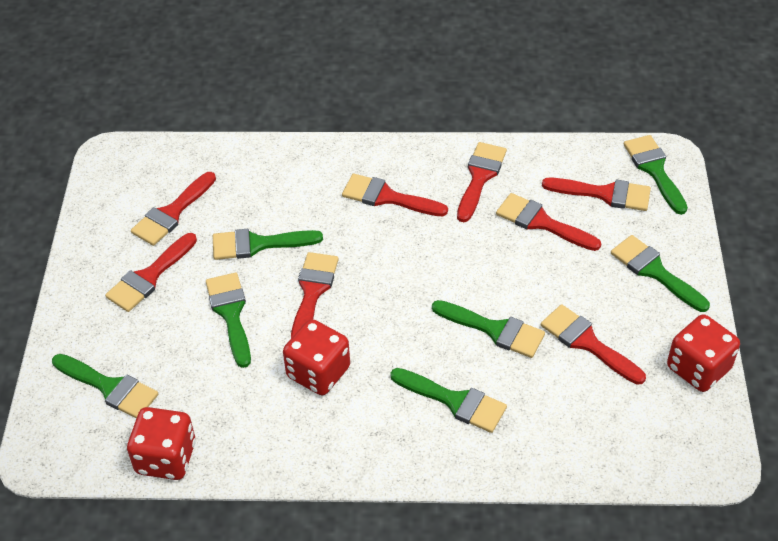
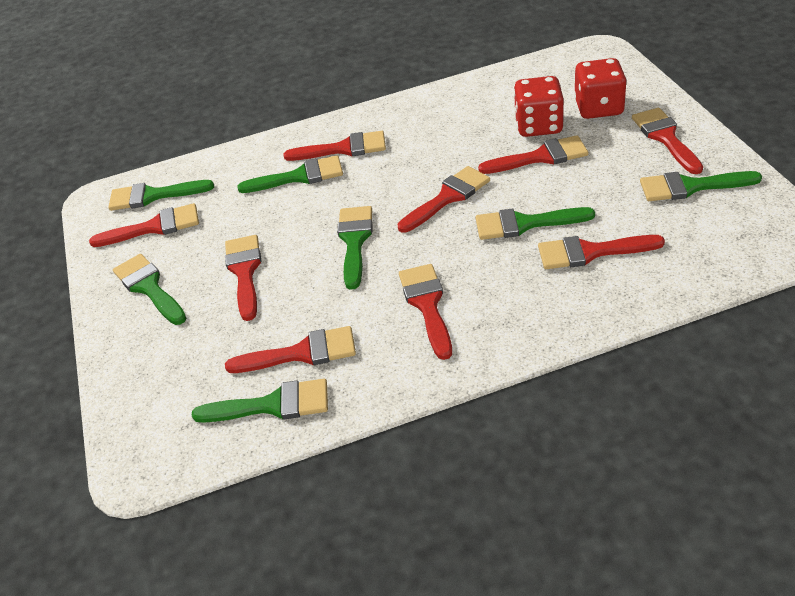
red brush: [105,233,197,312] [131,172,216,246] [291,252,339,338] [342,174,448,216] [457,142,507,222] [496,193,601,251] [541,304,646,385] [542,178,651,211] = 8 -> [89,203,199,247] [225,235,261,321] [225,326,356,373] [284,131,386,161] [398,166,490,233] [399,264,452,360] [478,135,588,174] [538,235,665,269] [632,108,703,174] = 9
red dice: [127,407,196,480] [283,319,350,395] [667,314,740,392] = 3 -> [514,76,564,137] [574,58,627,119] = 2

